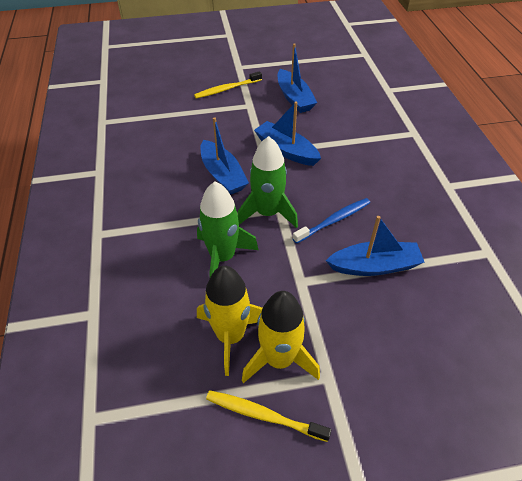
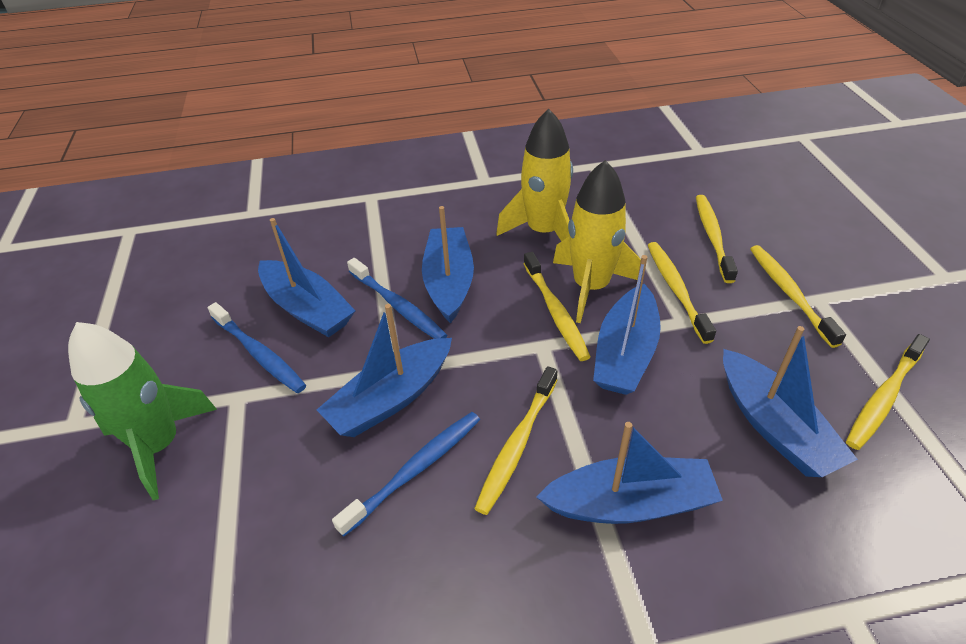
blue boat: [200,117,249,195] [254,102,321,166] [278,43,317,113] [326,216,424,276] = 4 -> [258,218,356,337] [317,304,452,437] [422,206,474,323] [536,422,723,524] [593,255,661,395] [723,326,858,477] = 6
blue toothbrush: [292,198,370,244] = 1 -> [207,302,306,393] [332,412,480,537] [347,258,447,339] = 3
green rocket: [197,182,259,277] [237,136,298,228] = 2 -> [68,322,217,500] = 1
yellow toothbrush: [194,71,262,98] [206,390,332,442] = 2 -> [474,366,557,515] [523,252,591,361] [648,242,716,344] [696,195,738,283] [750,245,846,348] [846,334,930,450] = 6

